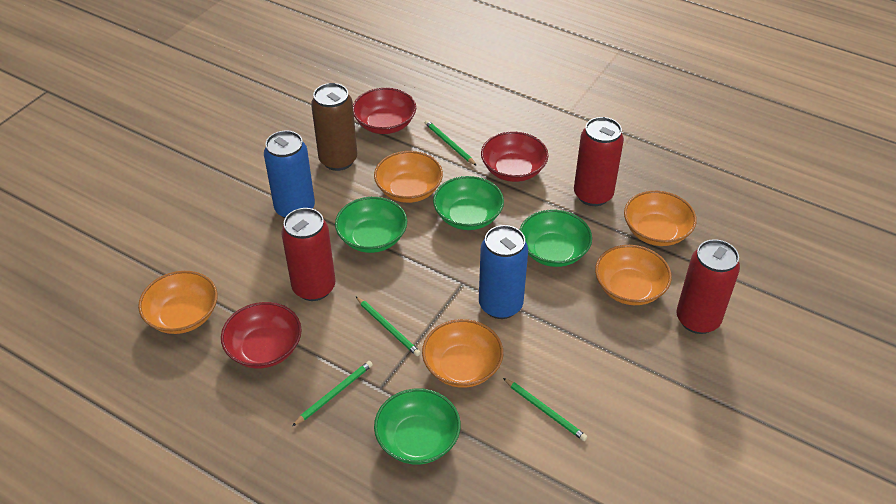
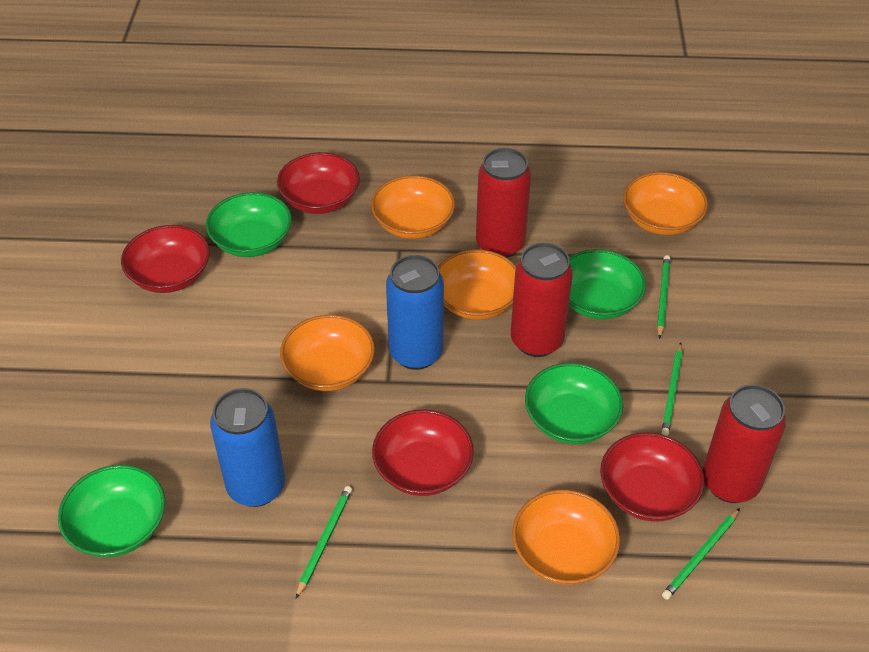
brown can: [311,83,357,171] = 1 -> none = 0
red bowl: [221,302,302,368] [353,88,416,134] [481,132,548,182] = 3 -> [121,225,210,293] [277,152,360,214] [372,409,474,496] [600,432,704,522] = 4

